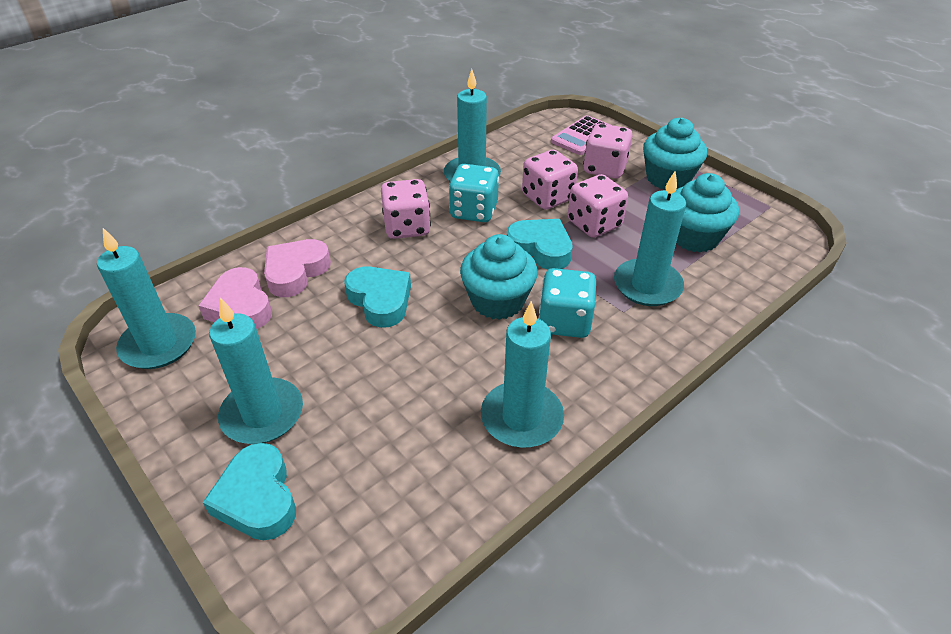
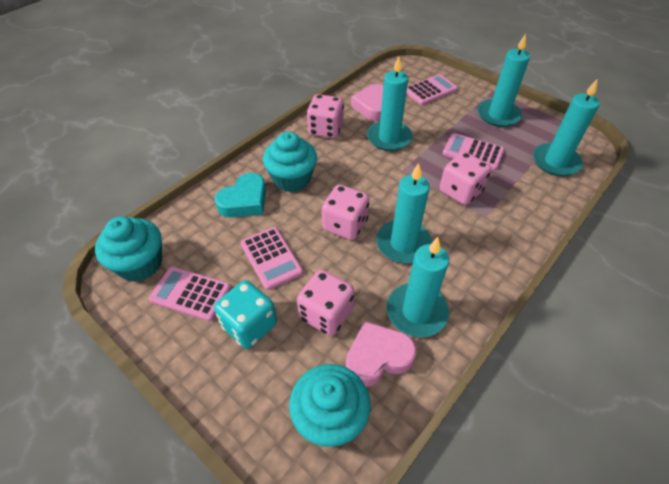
pink calculator: [551,115,610,155] = 1 -> [149,267,231,321] [241,227,303,290] [406,74,458,105] [443,133,504,170] = 4
turquoise dice: [449,164,499,222] [538,268,596,338] = 2 -> [214,280,277,349] = 1
turquoise heart: [203,443,296,540] [344,266,411,328] [507,219,573,269] = 3 -> [215,173,266,217] = 1

